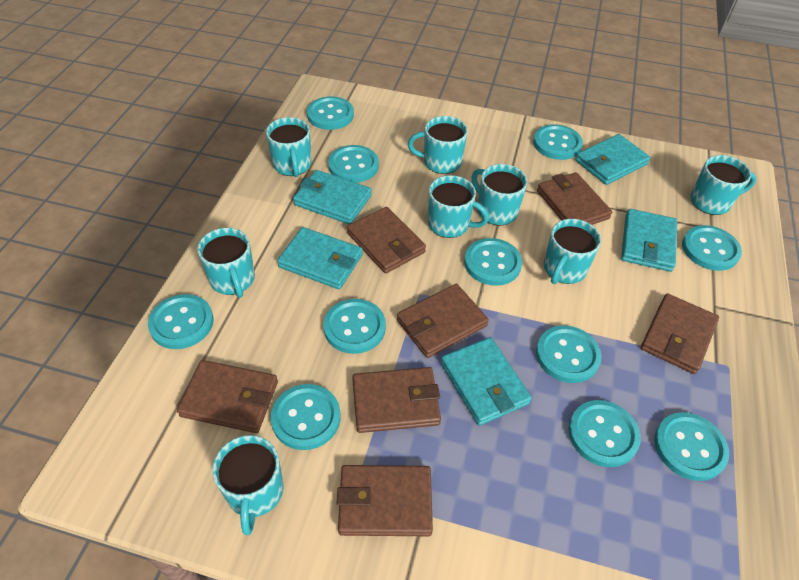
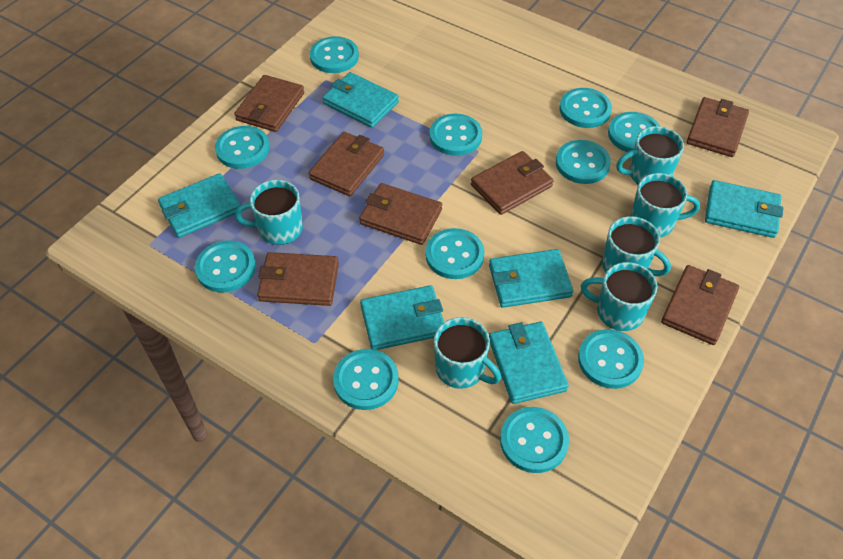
turquoise mug: [197,228,255,298] [212,435,283,535] [266,117,311,177] [408,116,468,174] [428,175,489,238] [472,164,527,225] [544,219,601,284] [691,155,757,215] = 8 -> [235,180,303,245] [434,317,501,389] [581,262,657,331] [602,216,671,276] [616,126,684,184] [631,173,700,237] = 6
turquoise wallet: [277,227,363,289] [293,170,372,224] [441,337,532,426] [575,134,650,185] [621,209,677,272] = 5 -> [158,173,241,238] [323,72,399,128] [360,285,444,350] [489,249,573,308] [489,322,569,404] [705,180,783,238] = 6

